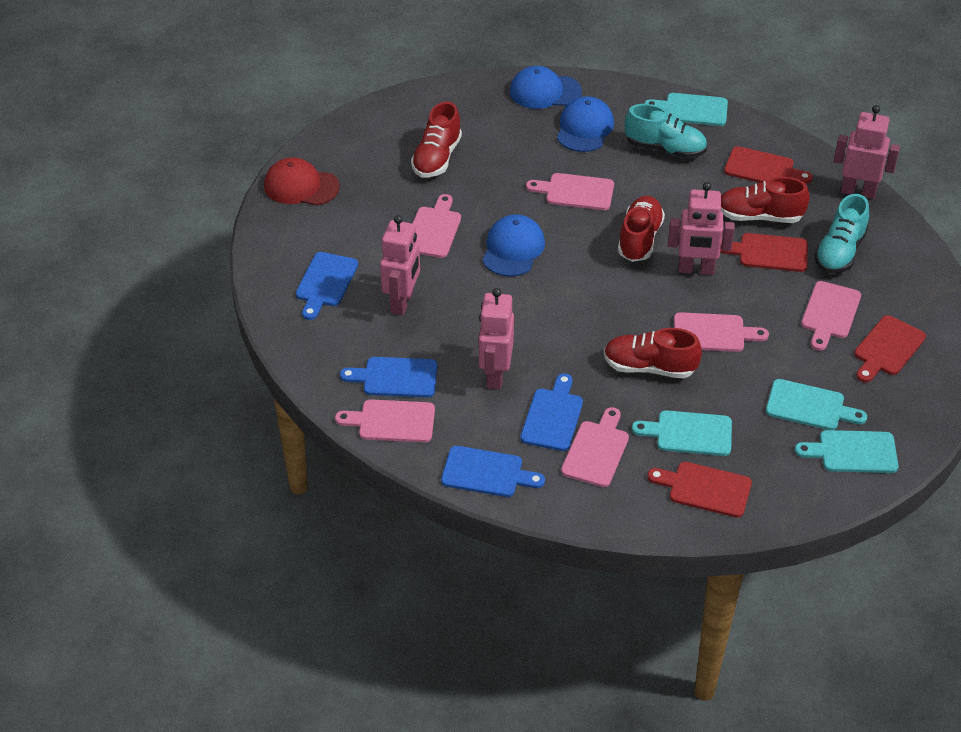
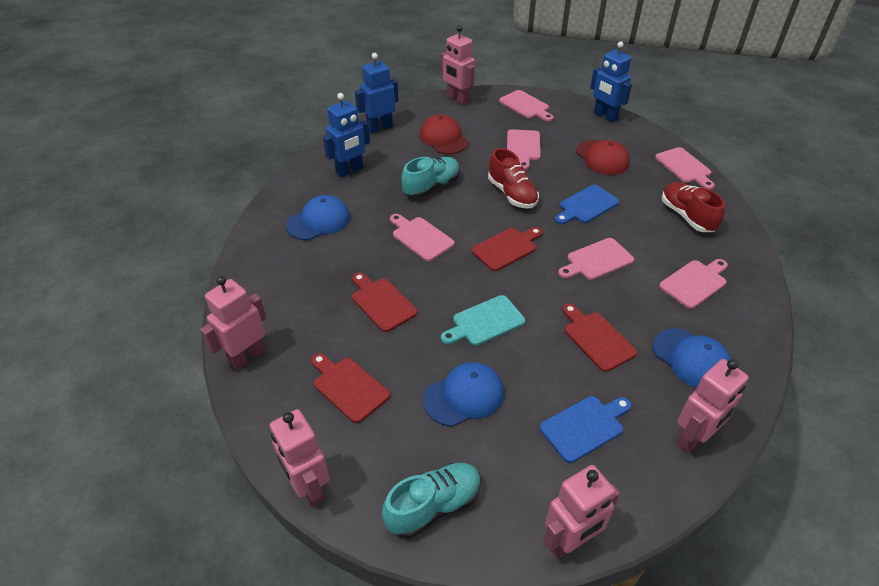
blue cutting board: [296,252,358,320] [340,357,437,398] [441,446,545,497] [521,373,583,451] = 4 -> [540,396,631,463] [555,185,619,224] = 2
blue robot: none = 0 -> [323,93,370,178] [355,53,398,134] [590,41,632,122] = 3
pink robot: [380,215,420,316] [478,288,514,389] [668,182,735,275] [834,105,900,199] = 4 -> [200,276,266,370] [270,409,330,507] [441,26,475,105] [543,465,620,559] [676,359,749,453] = 5
red cap: [264,157,340,206] = 1 -> [420,114,469,154] [576,140,630,175] = 2
red shoe: [411,101,462,177] [604,328,702,378] [618,196,665,262] [721,177,810,223] = 4 -> [488,148,539,209] [662,182,725,232] = 2
turquoise cutting board: [632,410,732,456] [644,93,728,126] [766,379,867,430] [795,430,899,473] = 4 -> [441,295,525,346] = 1

